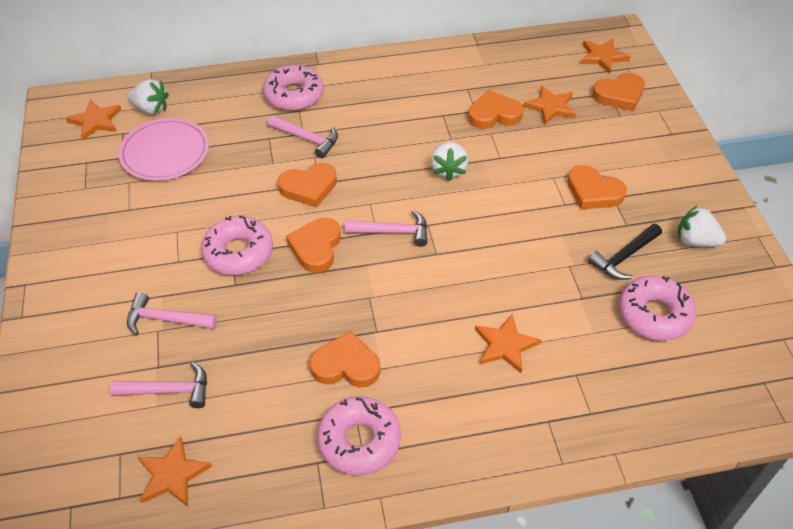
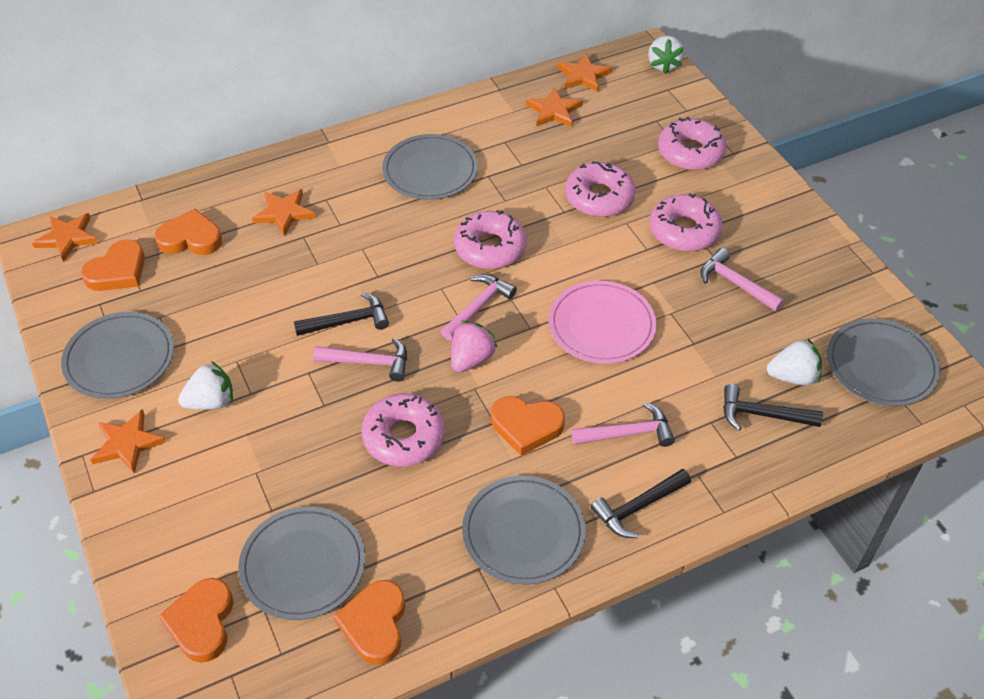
black hammer: [588,224,662,280] = 1 -> [294,292,389,336] [591,469,691,538] [723,384,823,431] = 3
grey plate: none = 0 -> [61,312,174,399] [238,506,365,620] [382,134,478,200] [462,475,586,585] [827,318,941,406] = 5
orange heart: [278,163,337,207] [286,218,341,273] [310,331,380,388] [468,90,523,129] [567,165,627,209] [592,73,645,111] = 6 -> [81,239,145,291] [155,209,222,255] [159,578,233,663] [334,580,405,665] [491,396,565,456] = 5
pink donut: [201,216,273,275] [263,65,324,111] [317,396,401,476] [619,275,697,341] = 4 -> [361,393,445,466] [454,210,527,269] [565,161,636,217] [650,193,723,251] [658,117,727,170] = 5
pink strawberry: none = 0 -> [451,321,498,372] = 1

